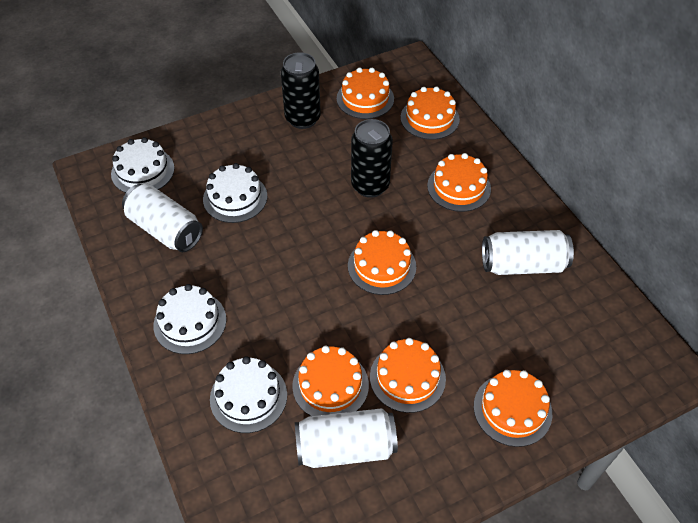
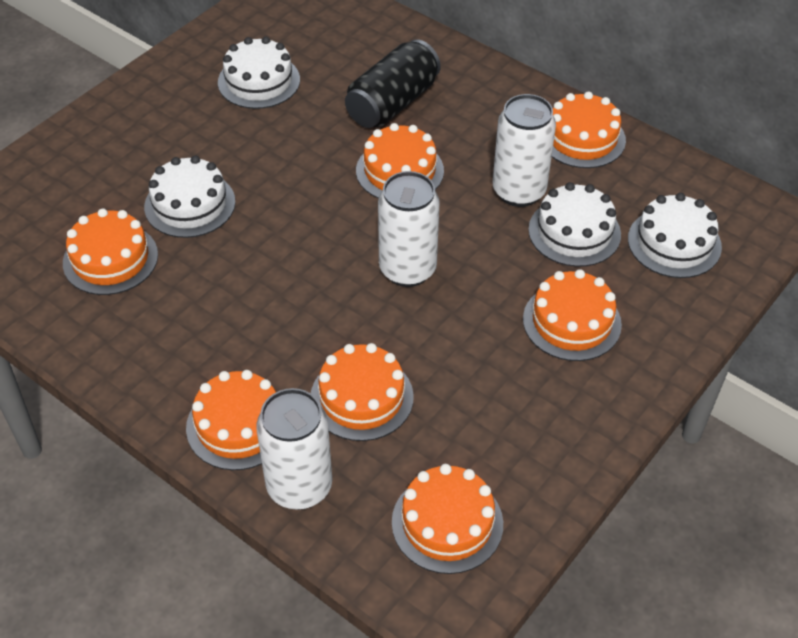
black can: [281,52,321,129] [351,119,393,198] = 2 -> [345,39,441,128] = 1

